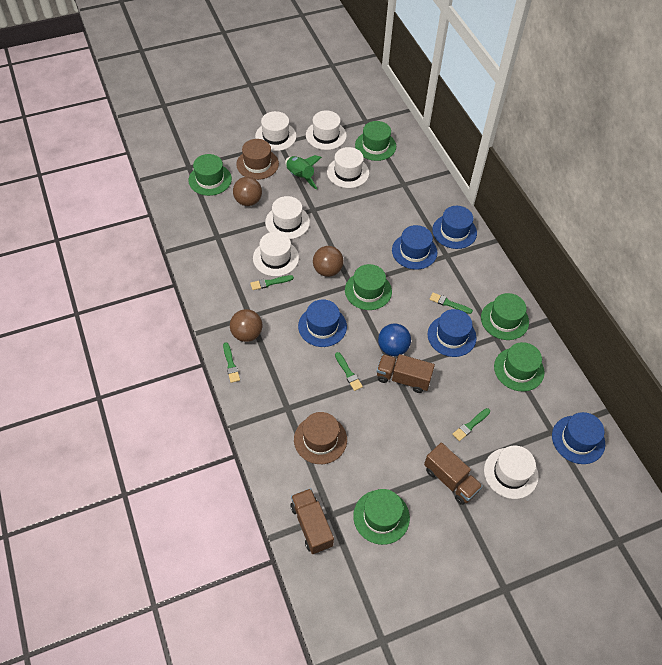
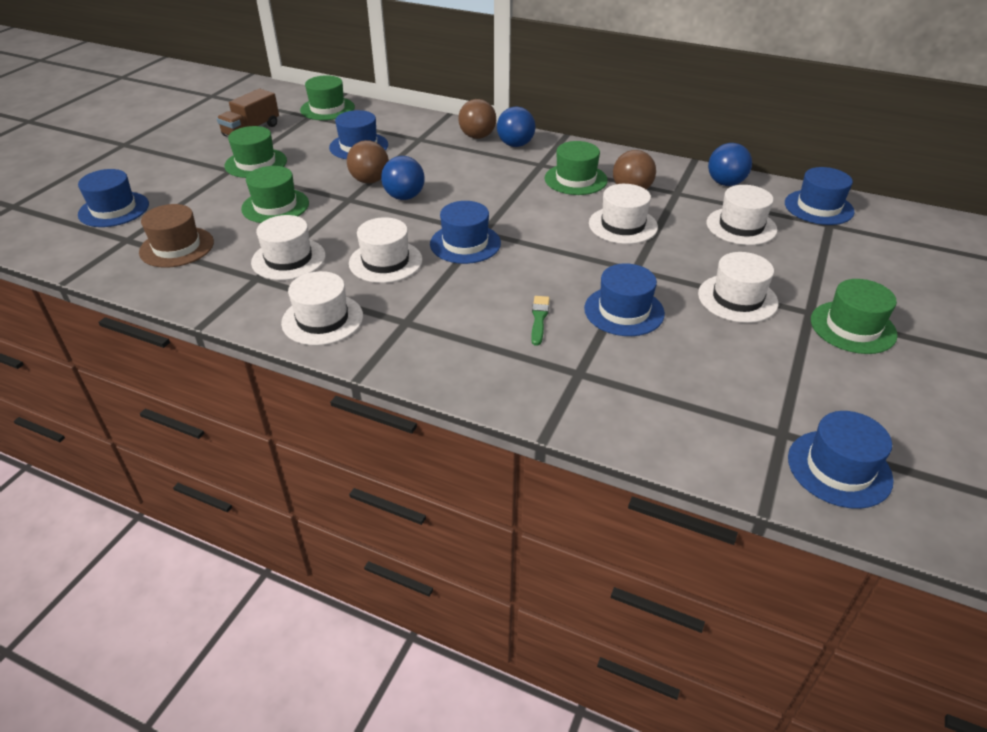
blue ball: [378,323,411,356] = 1 -> [381,156,425,200] [497,107,536,147] [708,143,752,186] = 3
blue hat: [298,299,347,347] [392,225,437,270] [427,309,477,357] [432,206,477,249] [552,412,605,464] = 5 -> [78,169,149,227] [329,110,388,159] [430,201,501,264] [584,263,665,336] [785,167,855,225] [788,411,894,509] = 6
brown hat: [236,139,279,180] [294,412,347,464] = 2 -> [139,204,214,268] = 1
brown truck: [290,488,334,554] [377,354,435,393] [424,443,483,505] = 3 -> [217,89,279,137] = 1
green brush: [223,342,240,383] [250,275,294,290] [335,352,363,391] [430,293,473,314] [452,408,490,441] = 5 -> [531,296,550,346] = 1
green hat: [188,154,232,196] [345,264,392,310] [353,489,410,545] [355,121,396,161] [481,293,529,340] [494,342,545,391] = 6 -> [225,126,287,178] [241,166,309,223] [300,75,355,120] [545,141,608,195] [811,279,897,354] = 5
green rocket: [285,155,322,190] = 1 -> none = 0

